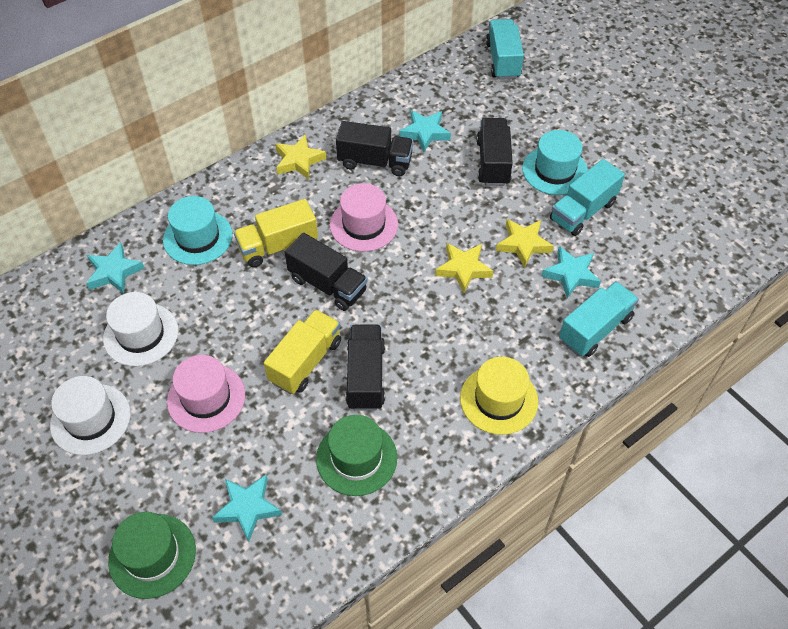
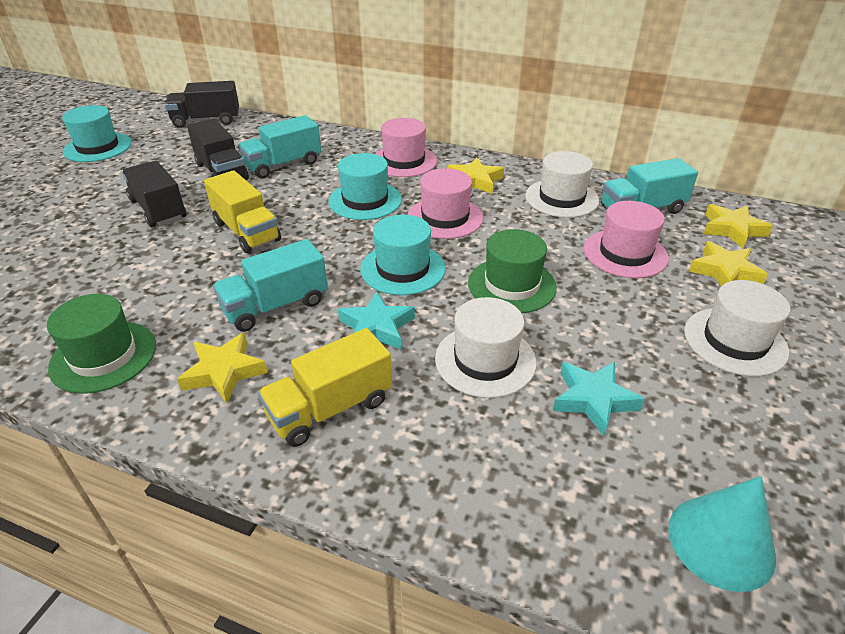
black truck: [285,233,368,311] [336,121,413,176] [346,324,385,411] [476,118,513,186] = 4 -> [122,161,186,227] [165,81,239,128] [187,119,249,180] = 3
pink hat: [167,355,245,433] [330,183,398,252] = 2 -> [375,118,437,177] [408,168,483,239] [584,201,669,278] = 3
turquoise cone: none = 0 -> [668,476,776,592] = 1
turquoise hat: [163,196,233,265] [522,130,588,195] = 2 -> [62,105,132,162] [328,153,402,220] [360,215,446,295] = 3
turquoise star: [86,242,144,294] [212,475,282,542] [399,110,451,152] [541,246,601,298] = 4 -> [338,291,415,349] [553,362,645,436] = 2
white hat: [50,376,131,455] [103,292,178,366] = 2 -> [435,297,537,398] [525,151,599,218] [684,280,790,376] = 3
yellow hat: [460,357,538,435] = 1 -> none = 0
yellow star: [275,134,327,179] [435,243,493,293] [496,219,554,268] = 3 -> [177,332,268,403] [448,157,504,194] [689,241,768,286] [703,204,773,248] = 4

